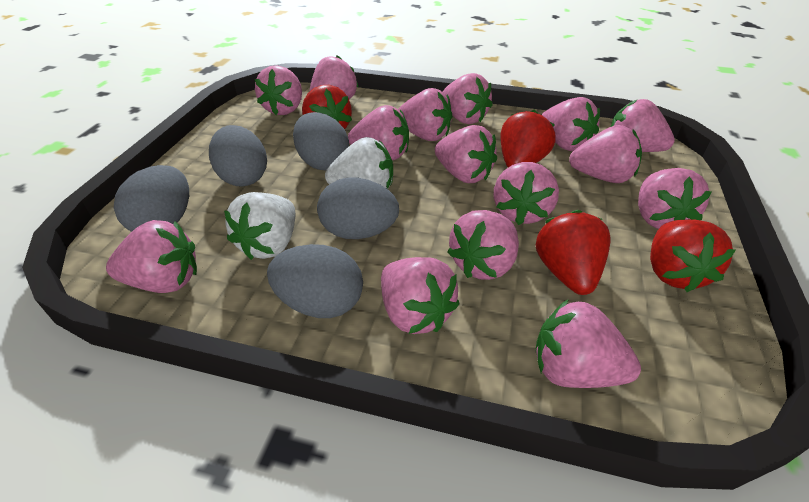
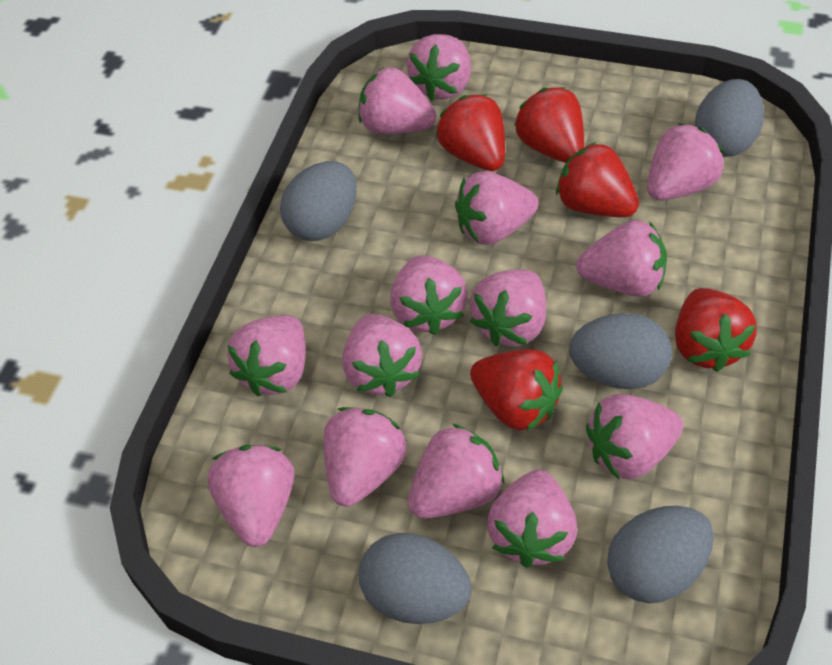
pink strawberry: [106,220,197,293] [255,65,302,115] [309,55,358,99] [348,105,409,160] [381,257,460,334] [398,88,452,141] [435,125,497,183] [442,73,493,124] [447,210,519,280] [494,162,559,225] [535,299,641,388] [542,97,600,151] [569,125,642,183] [611,99,675,152] [638,168,712,229] = 15 -> [207,445,295,547] [227,315,306,397] [324,407,406,507] [342,314,422,397] [359,67,436,134] [390,255,468,335] [407,34,471,101] [408,424,504,519] [455,171,539,245] [470,270,546,346] [487,470,577,568] [576,220,667,297] [586,394,683,480] [647,123,724,200] = 14
red strawberry: [302,85,352,129] [500,110,555,167] [535,210,610,295] [650,219,736,292] = 4 -> [437,94,505,171] [470,349,563,431] [514,87,584,163] [556,142,639,217] [675,288,757,372] = 5
white strawberry: [224,192,295,260] [325,137,393,189] = 2 -> none = 0

